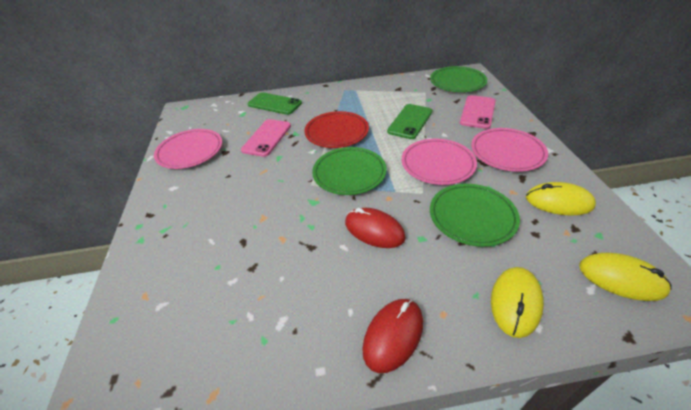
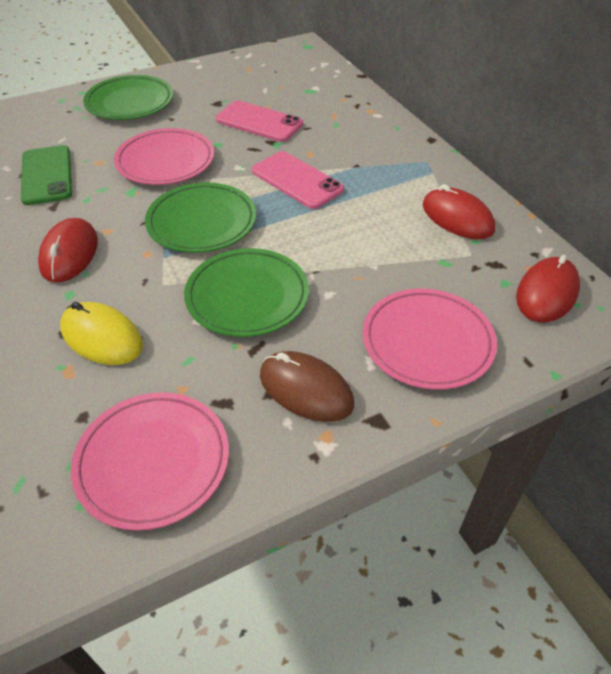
brown mouse: none = 0 -> [260,351,354,422] = 1
green phone: [248,92,302,115] [387,104,432,139] = 2 -> [21,145,72,205] = 1
red mouse: [345,208,406,248] [362,299,423,373] = 2 -> [38,218,98,282] [423,184,495,239] [516,255,580,323] = 3
red plate: [304,111,369,148] = 1 -> none = 0
yellow mouse: [491,267,544,338] [526,182,596,216] [579,253,672,301] = 3 -> [60,302,143,365] = 1

